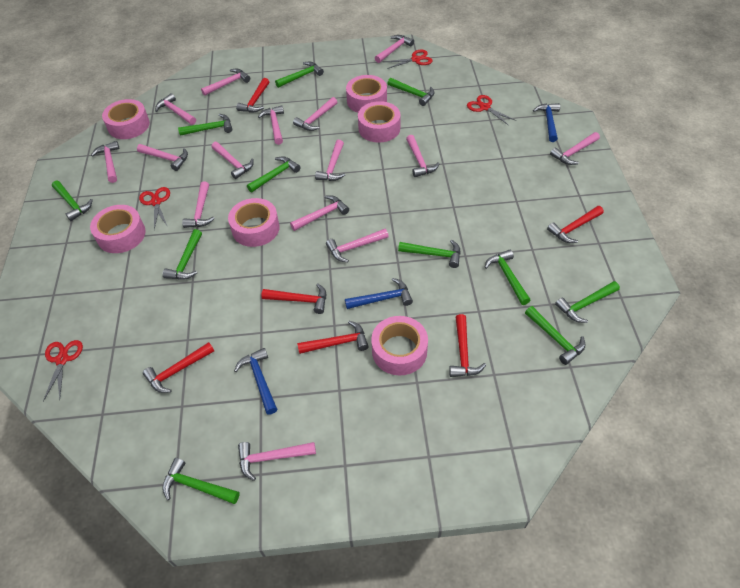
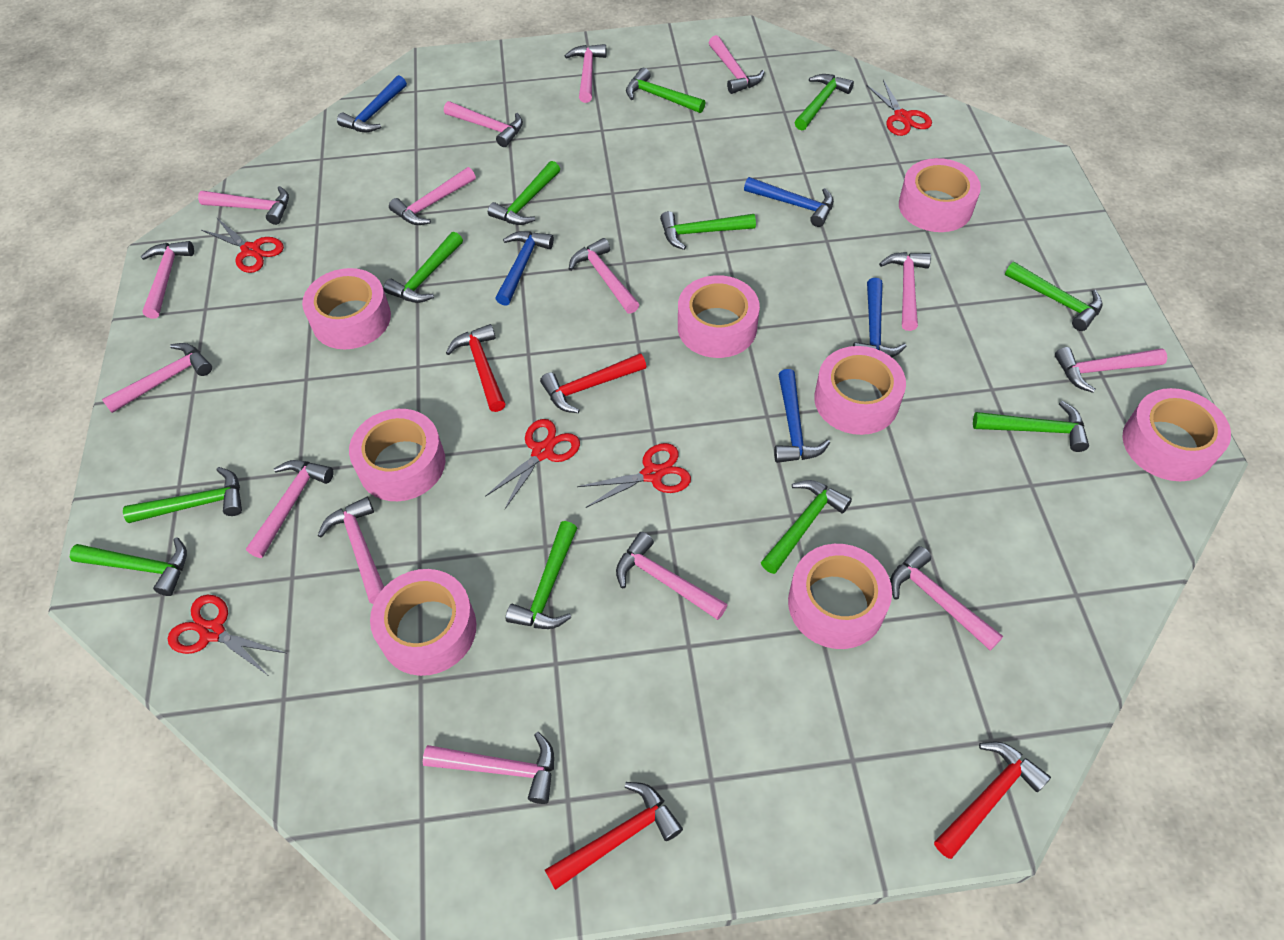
blue hammer: [234,348,277,415] [345,278,413,309] [533,103,560,142] = 3 -> [337,75,407,132] [495,231,554,306] [744,177,834,227] [774,369,830,463] [853,278,906,357] = 5
pink tape: [90,205,146,253] [102,99,150,139] [228,198,280,247] [346,75,387,113] [358,101,401,143] [371,316,428,375] = 6 -> [302,268,391,349] [349,409,445,501] [370,569,476,676] [678,275,760,358] [788,544,892,649] [814,346,906,435] [899,158,981,232] [1122,388,1231,481] = 8
red hammer: [143,342,214,393] [236,78,269,113] [261,284,326,314] [297,321,369,354] [449,314,486,377] [547,206,604,243] = 6 -> [446,324,506,412] [540,353,646,413] [545,782,683,890] [934,741,1051,859] = 4
red scissors: [43,340,83,402] [139,187,170,230] [386,50,433,69] [467,95,516,126] = 4 -> [167,595,285,675] [201,217,284,273] [485,419,580,509] [577,443,691,508] [866,80,932,136] = 5

